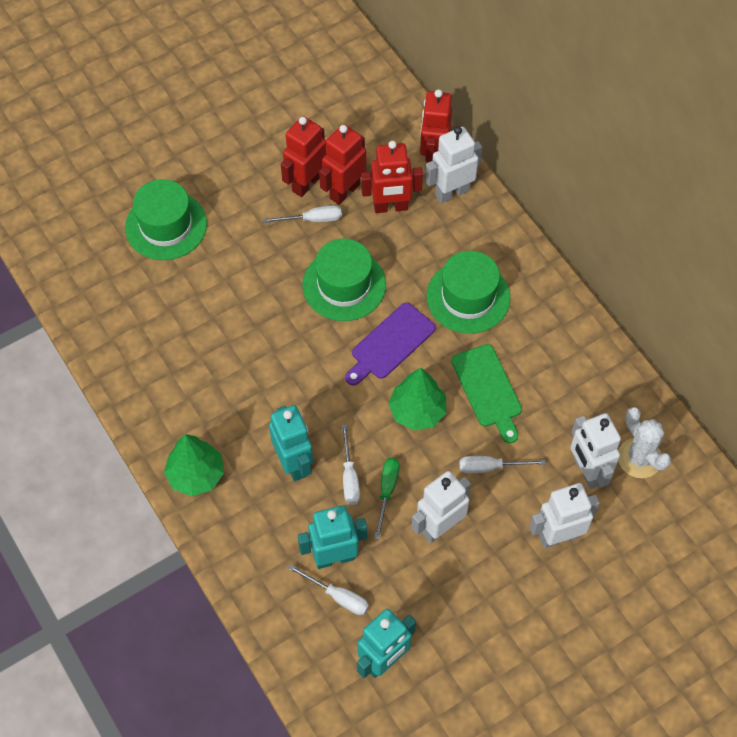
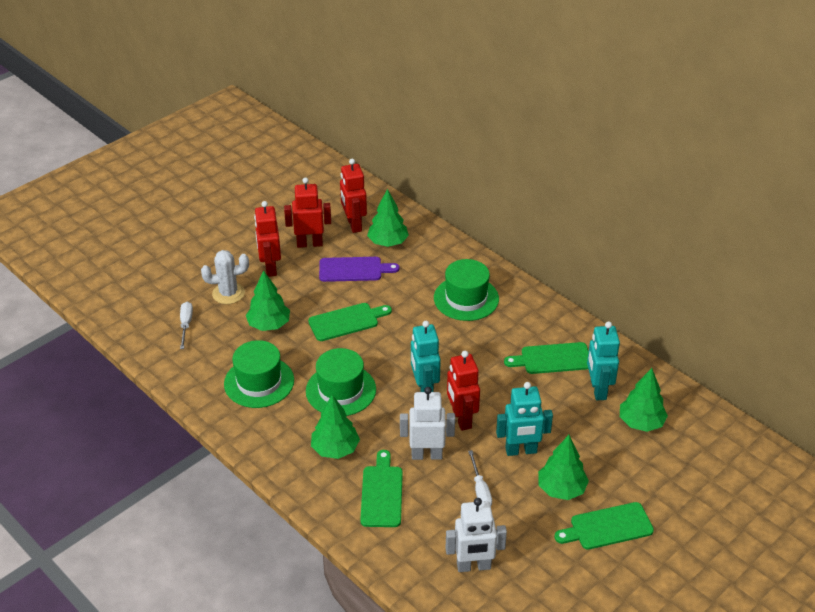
green cutting board: [451,344,522,443] = 1 -> [308,303,392,341] [360,450,403,527] [504,342,589,374] [554,502,654,550] = 4
green screwdriver: [374,458,400,540] = 1 -> none = 0
green tree: [164,434,224,496] [388,368,446,431] = 2 -> [246,270,290,331] [311,395,360,459] [367,189,409,247] [538,435,589,500] [620,368,668,432] = 5
white robot: [411,471,471,543] [425,126,482,204] [529,483,600,549] [570,413,621,489] = 4 -> [400,387,455,460] [446,498,507,572] = 2
white screwdriver: [263,205,342,223] [288,565,369,615] [342,424,360,505] [459,456,546,473] = 4 -> [180,302,193,349] [468,450,492,506] = 2

